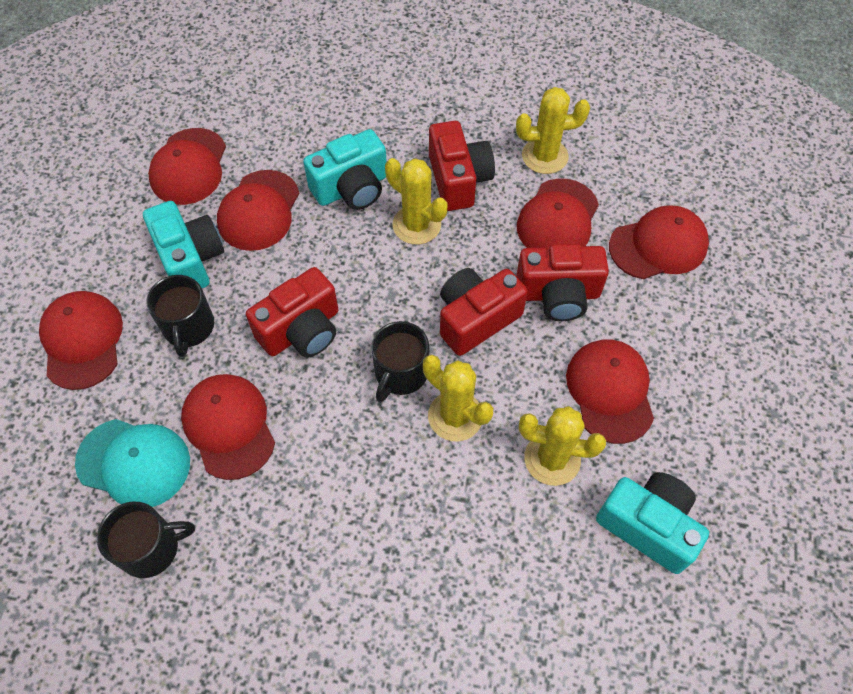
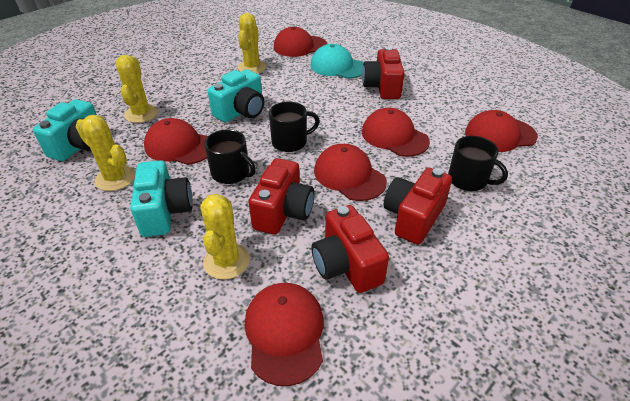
red cap: [39,291,123,390] [148,128,226,205] [181,374,275,480] [217,170,300,251] [517,178,599,248] [566,339,654,444] [609,205,709,279] = 7 -> [144,118,208,165] [245,283,324,386] [274,27,327,57] [314,144,387,201] [362,108,430,157] [465,110,538,152] = 6

